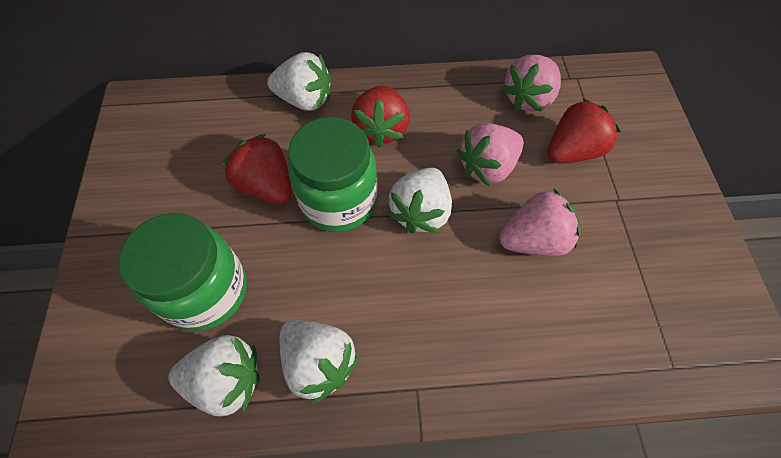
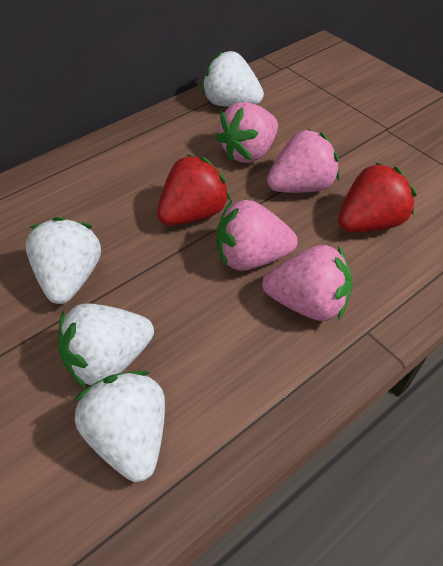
green jar: [118,213,247,331] [288,117,378,232] = 2 -> none = 0
pink strawberry: [457,123,524,186] [499,188,581,256] [501,55,561,112] = 3 -> [216,102,278,163] [216,200,298,271] [262,245,352,321] [267,129,339,193] = 4
red strawberry: [222,134,292,204] [351,86,410,147] [548,98,621,163] = 3 -> [157,154,230,226] [338,162,416,232] = 2

